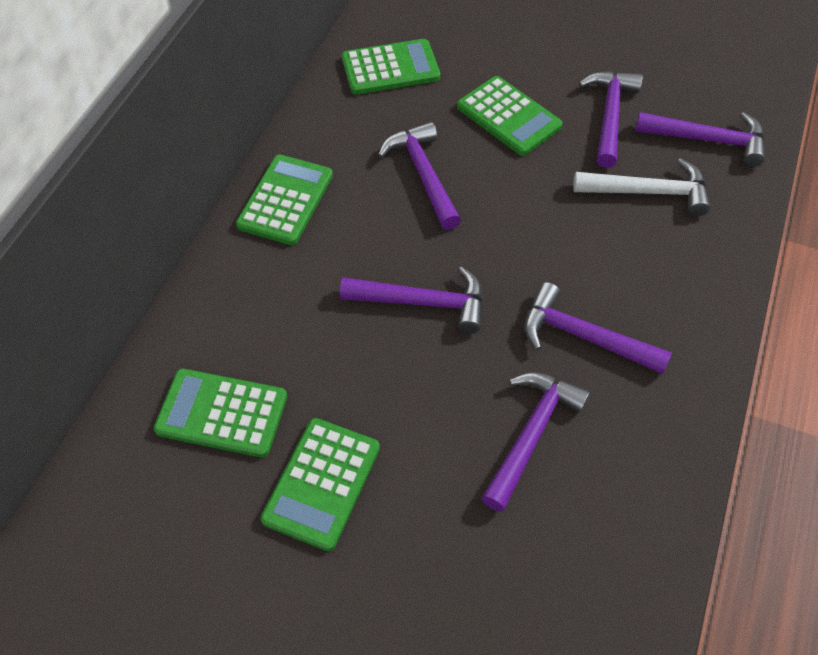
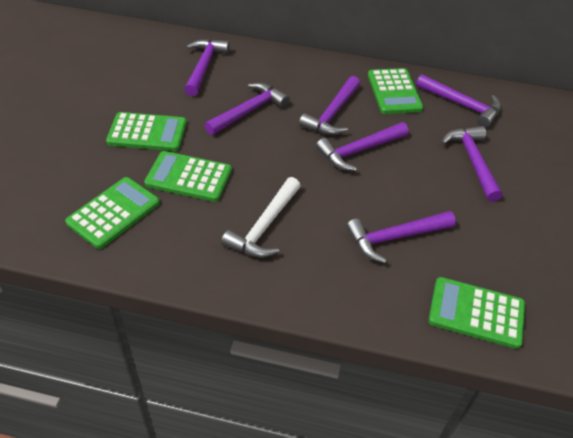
purple hammer: [340,266,483,333] [378,122,461,230] [482,372,591,512] [524,282,672,374] [579,71,643,168] [635,112,765,167] = 6 -> [184,39,230,96] [205,82,290,135] [299,76,360,135] [316,122,409,171] [346,211,456,263] [416,74,501,128] [441,126,503,202] = 7

